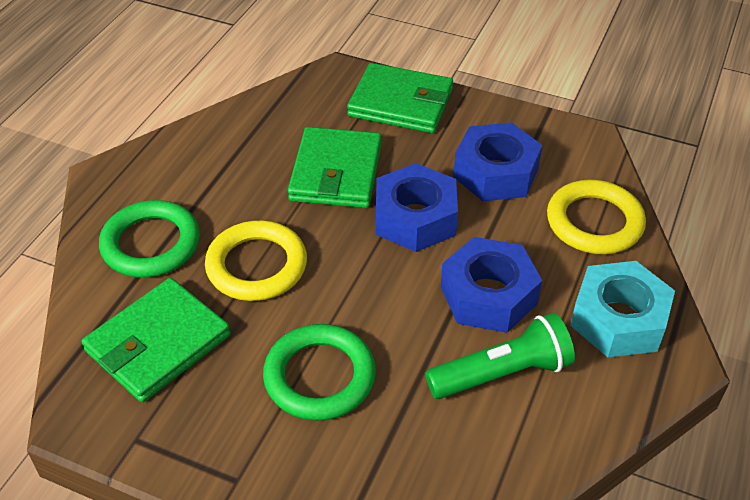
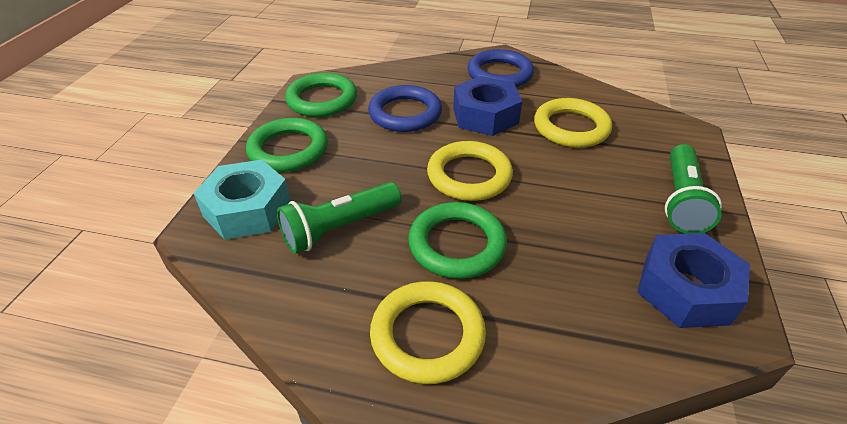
blue nut: [376,163,458,252] [441,237,542,333] [453,122,542,201] = 3 -> [453,76,522,136] [637,233,750,328] = 2
blue ring: none = 0 -> [368,85,442,132] [467,49,534,87] = 2
green flashlight: [425,313,575,399] = 1 -> [277,182,402,254] [665,144,722,234] = 2
green ring: [99,200,200,278] [263,324,376,421] = 2 -> [246,118,328,172] [285,73,357,117] [408,202,507,279] = 3
green wallet: [82,278,231,403] [288,127,382,208] [347,63,453,133] = 3 -> none = 0
yellow ring: [205,221,307,301] [547,180,646,254] = 2 -> [370,281,486,384] [427,141,513,201] [534,98,612,148] = 3

